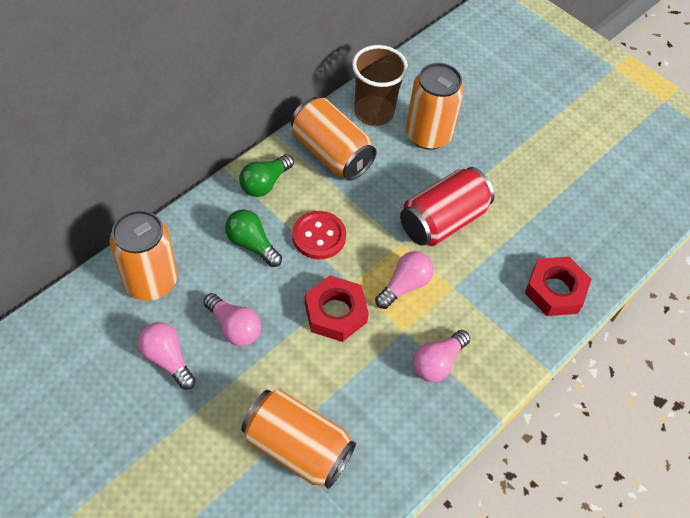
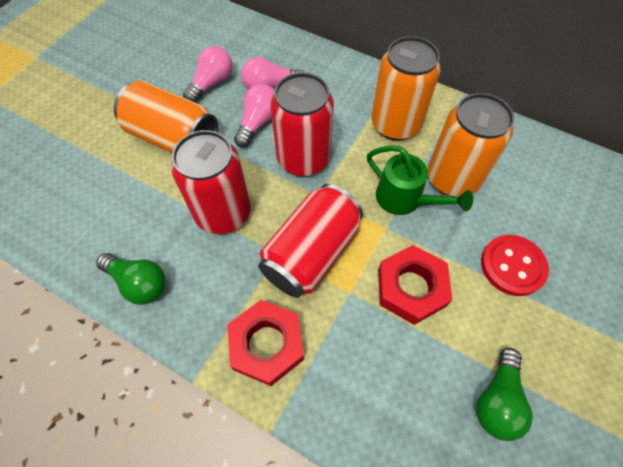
brown cup: [352,45,408,126] = 1 -> none = 0
green watering can: none = 0 -> [367,145,473,215] = 1
orange can: [110,210,177,301] [241,389,356,489] [291,97,377,181] [406,63,464,150] = 4 -> [114,81,218,153] [371,36,441,140] [428,93,514,197] = 3
pink light bulb: [138,322,196,390] [203,293,261,346] [375,251,434,309] [413,330,470,382] = 4 -> [183,46,232,103] [234,84,275,147] [241,57,305,89] = 3
red can: [400,167,494,246] = 1 -> [171,130,251,234] [258,184,363,298] [271,72,334,177] = 3

